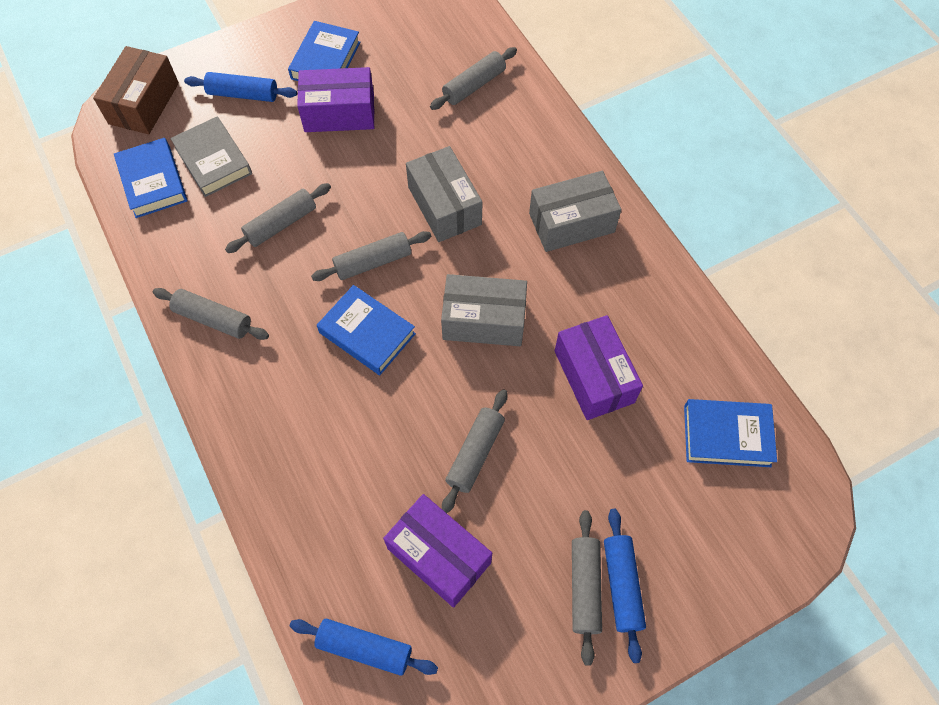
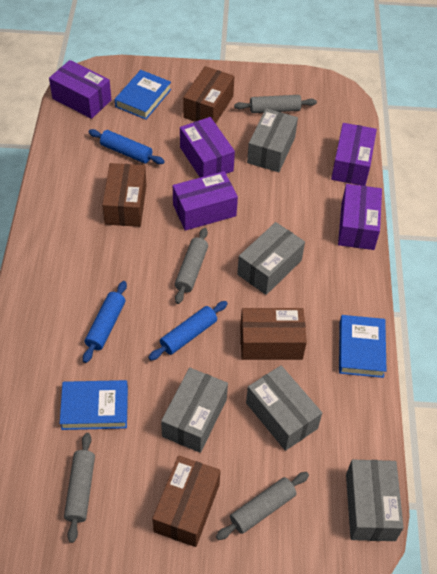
blue book: [114,138,188,218] [288,21,360,81] [317,285,416,375] [684,399,777,467] = 4 -> [60,380,128,430] [114,70,171,120] [339,315,387,378] = 3
brown box: [93,46,179,134] = 1 -> [102,163,146,227] [152,456,221,547] [183,66,234,124] [240,308,307,360] = 4
grey book: [170,117,252,197] = 1 -> none = 0
grey box: [406,146,483,242] [441,274,527,346] [529,171,622,252] = 3 -> [161,368,228,453] [237,222,305,295] [246,365,322,451] [247,108,298,172] [346,460,404,541] = 5
grey rolling pin: [153,288,269,340] [225,183,331,253] [311,231,431,281] [430,47,517,110] [442,389,507,513] [572,510,602,666] = 6 -> [64,433,95,543] [175,228,208,304] [216,472,309,540] [234,95,317,113] = 4
purple box: [297,67,374,132] [383,494,492,608] [555,315,643,420] = 3 -> [49,60,111,119] [173,171,238,231] [180,117,235,177] [331,123,377,186] [338,184,382,250] = 5

